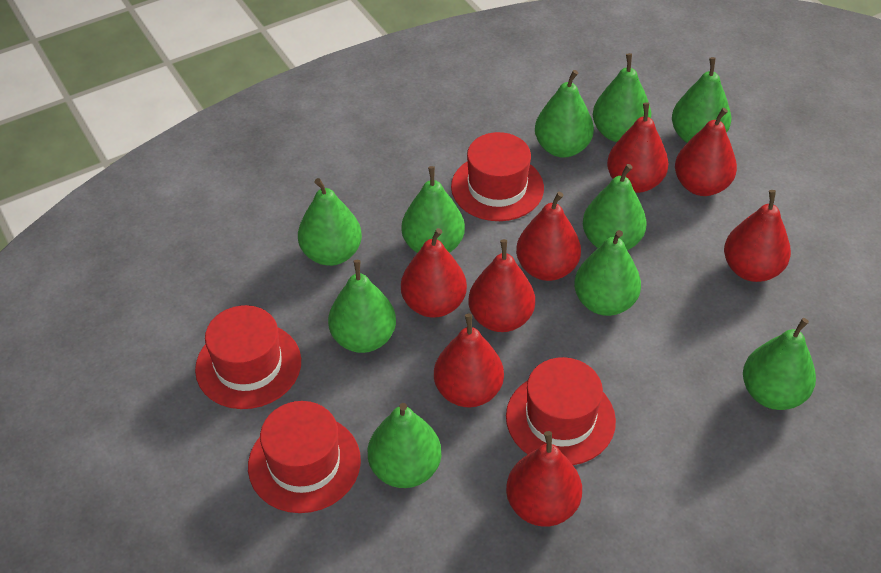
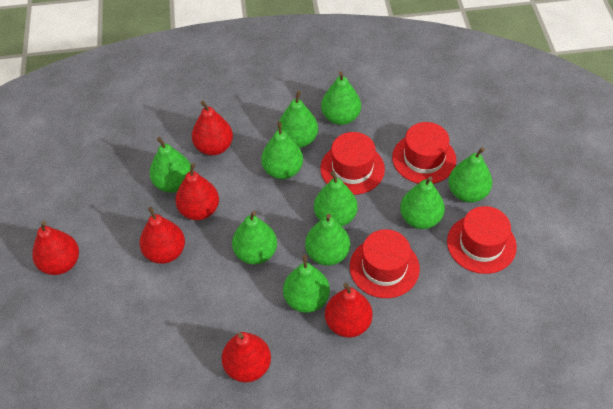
red pear: [401,228,467,318] [434,313,504,408] [469,239,535,332] [506,431,582,527] [516,192,581,281] [607,102,669,193] [675,108,737,196] [724,190,791,282] = 8 -> [32,221,79,275] [139,207,185,264] [175,163,219,220] [192,101,233,155] [222,332,271,382] [325,283,372,338] = 6

